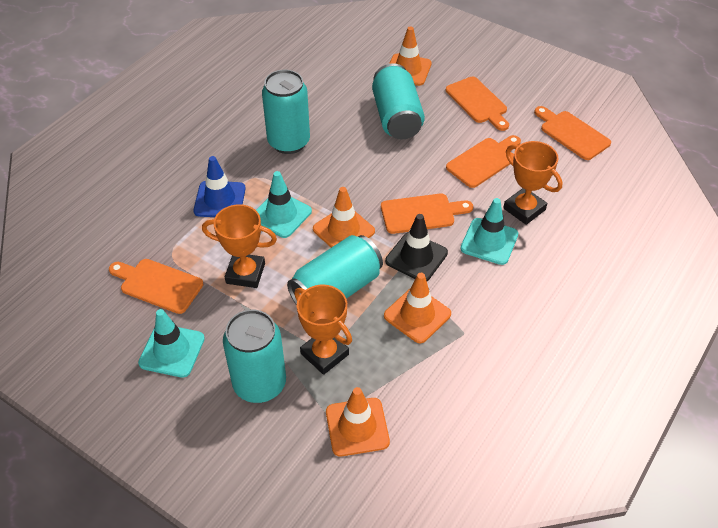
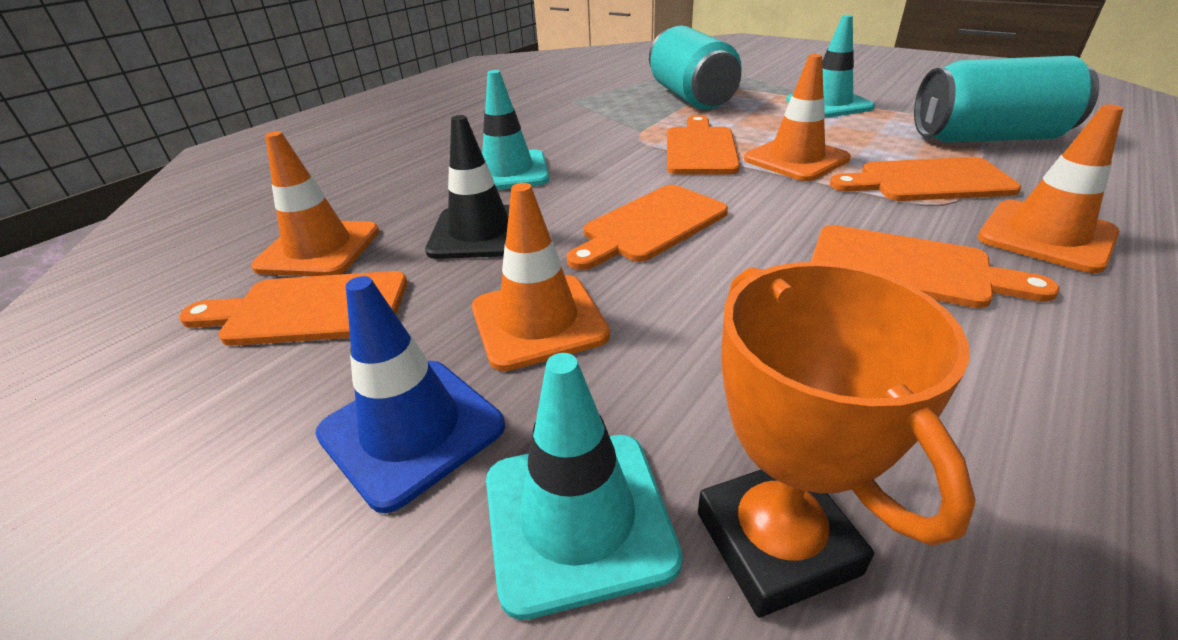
orange trophy: [202,204,277,288] [294,285,352,375] [503,141,562,225] = 3 -> [698,262,976,618] = 1
turquoise can: [223,310,286,403] [262,70,310,154] [287,235,383,305] [372,63,425,140] = 4 -> [649,26,742,110] [914,56,1099,143] = 2

